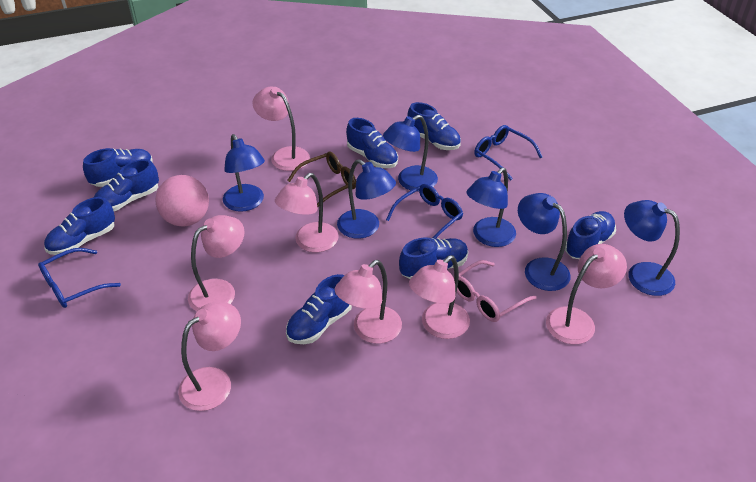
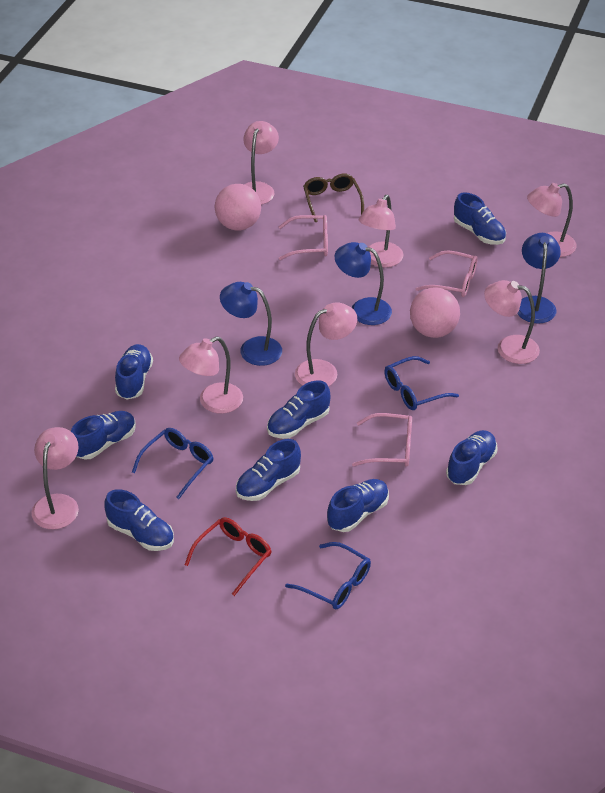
blue lamp: [223,134,265,212] [337,159,396,239] [383,115,438,191] [466,168,516,247] [518,193,571,291] [624,200,680,296] = 6 -> [220,282,282,366] [335,242,392,325] [517,233,561,324] = 3
pink ball: [155,175,209,227] = 1 -> [215,184,261,230] [410,288,460,338] = 2
pink glasses: [453,260,537,322] = 1 -> [278,215,328,260] [352,413,412,467] [416,250,478,297] = 3
red glasses: none = 0 -> [185,517,271,596] = 1

